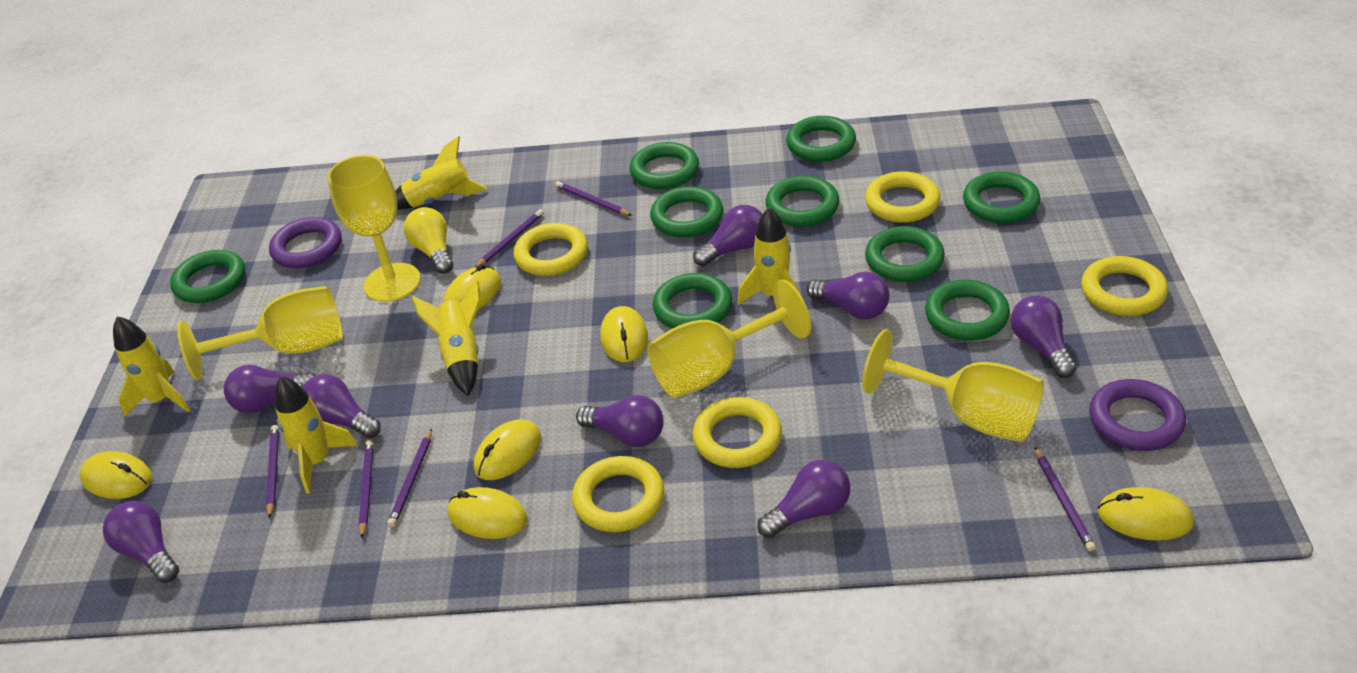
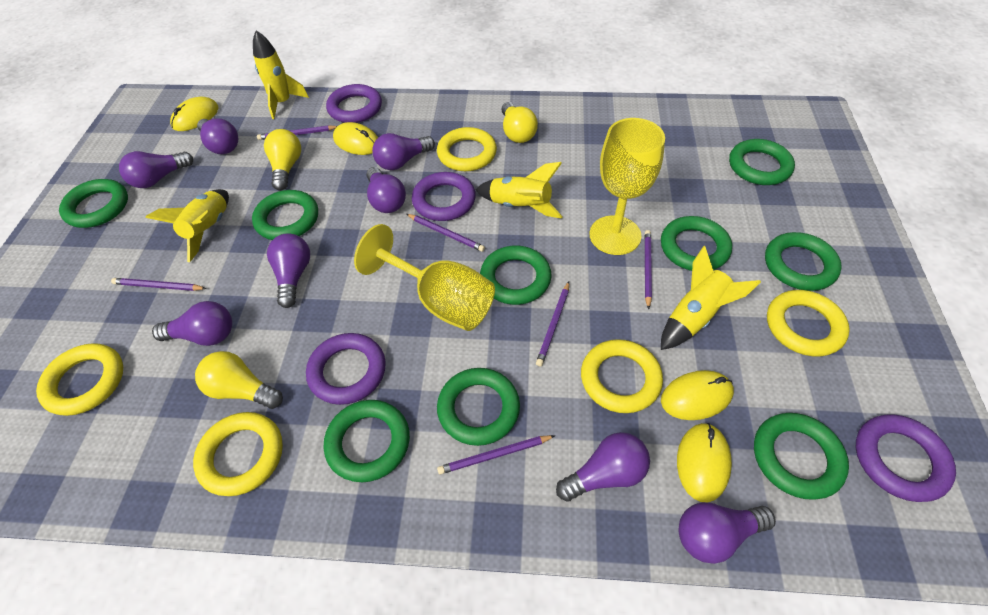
purple ring: [269,217,342,268] [1089,379,1186,451] = 2 -> [306,333,386,405] [326,84,382,123] [412,172,476,221] [856,414,956,502] = 4
yellow goblet: [177,286,343,380] [327,155,421,302] [647,279,811,398] [862,329,1044,442] = 4 -> [354,224,495,331] [589,118,665,255] = 2
yellow light bulb: [404,207,453,274] = 1 -> [195,351,283,409] [264,129,301,191] [502,102,538,143] = 3
yellow mouse: [80,451,152,499] [443,264,501,310] [448,487,527,539] [474,419,541,480] [600,306,648,362] [1098,487,1194,541] = 6 -> [170,97,218,131] [333,122,378,155] [661,370,734,420] [677,423,732,502] = 4
yellow rocket: [113,316,190,417] [275,376,358,494] [395,136,487,210] [412,281,481,396] [738,207,801,305] = 5 -> [146,189,229,262] [253,31,309,119] [476,162,563,219] [661,246,761,350] = 4

